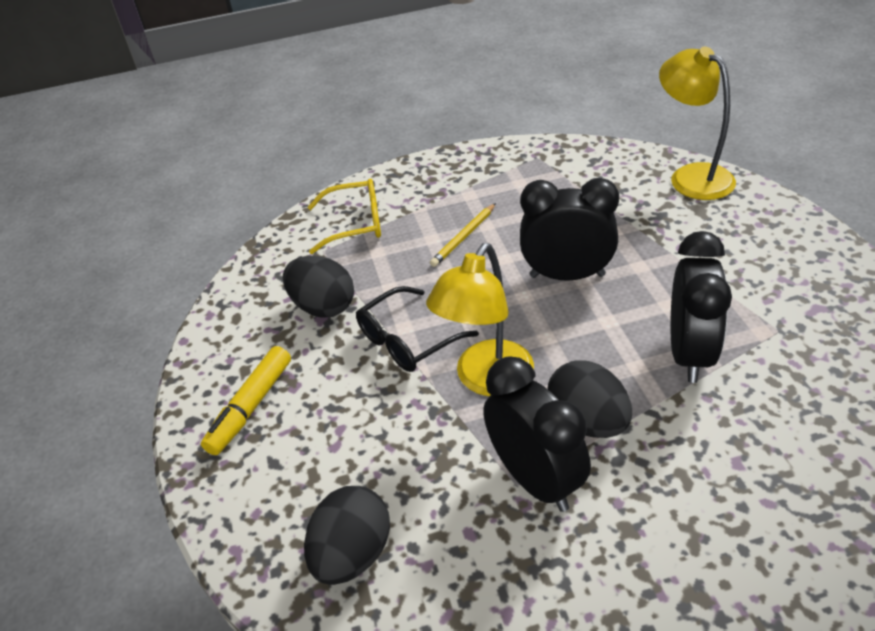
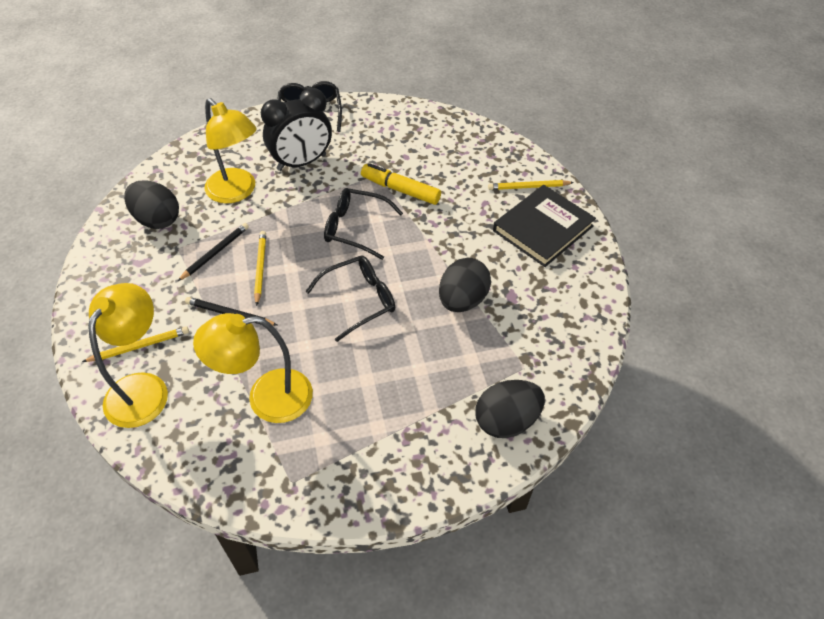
black book: none = 0 -> [493,185,596,267] = 1
black clock: [483,356,591,512] [520,178,619,281] [670,231,732,383] = 3 -> [261,88,332,171] = 1
black glasses: [356,286,479,372] = 1 -> [277,81,342,132] [305,255,395,342] [324,188,403,260] = 3
black pencil: none = 0 -> [178,223,249,281] [185,297,277,326] = 2
yellow glasses: [308,179,381,254] = 1 -> none = 0
yellow lamp: [426,243,534,396] [659,47,736,200] = 2 -> [88,283,168,428] [193,313,313,423] [205,98,256,203] = 3
yellow pencil: [430,203,496,267] = 1 -> [82,326,189,362] [254,231,266,306] [488,180,574,190] = 3

